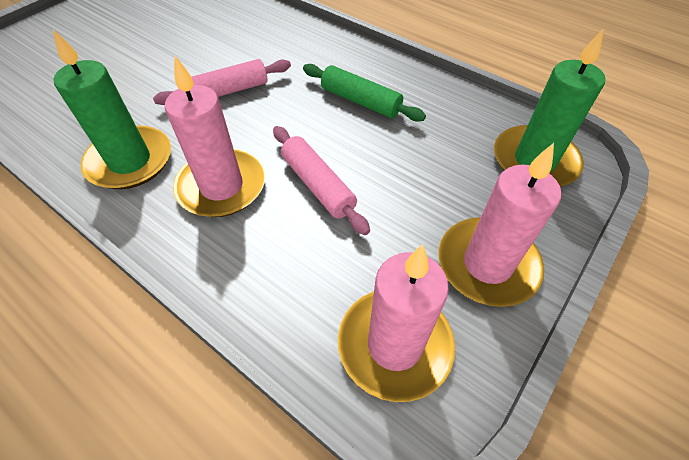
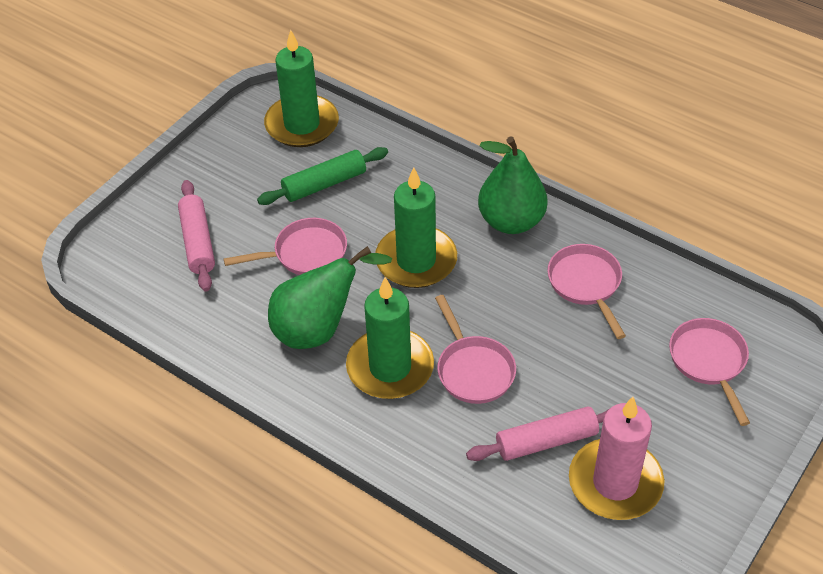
green candle: [53,29,171,189] [494,28,605,187] = 2 -> [264,30,339,147] [346,277,434,399] [375,167,457,288] = 3
green pear: none = 0 -> [268,246,392,349] [478,137,548,234] = 2
pink candle: [165,56,265,217] [338,244,455,402] [439,143,561,307] = 3 -> [569,397,664,520] = 1
pink pan: none = 0 -> [224,218,347,275] [435,295,516,404] [547,244,626,339] [669,318,750,426] = 4

